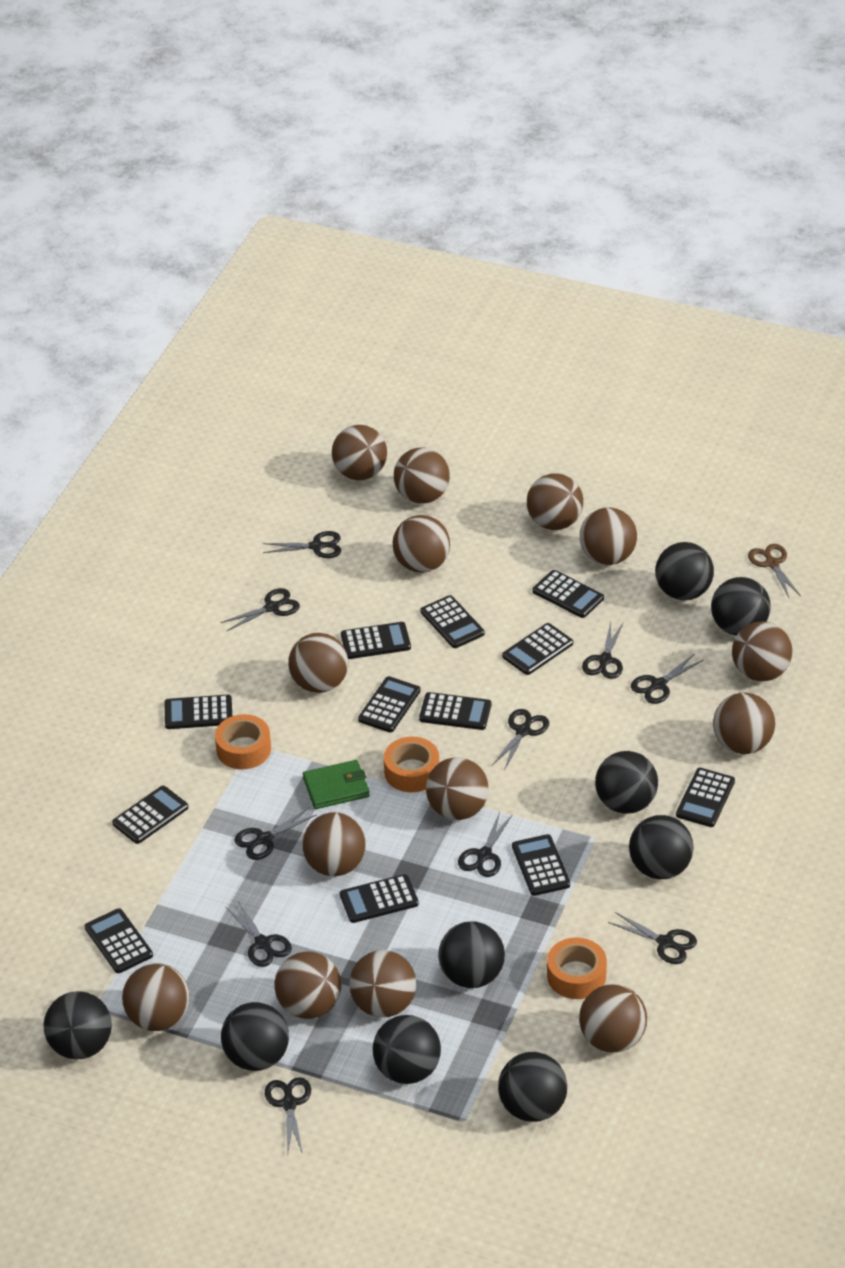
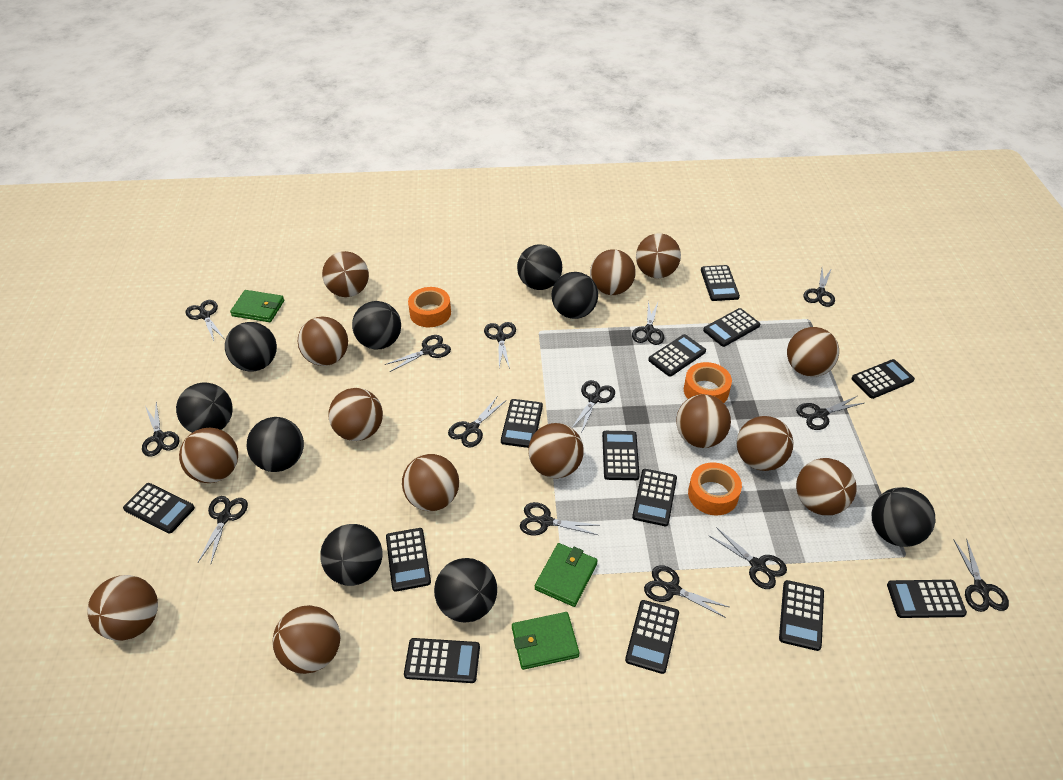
black calculator: [85,908,153,973] [112,786,188,844] [165,695,232,729] [340,874,419,923] [341,622,411,659] [358,676,421,732] [419,692,491,730] [421,595,485,648] [502,623,573,675] [512,834,570,896] [532,570,604,618] [676,768,735,827] = 12 -> [123,483,195,534] [386,528,431,592] [404,638,480,683] [501,399,543,448] [602,431,640,480] [625,600,679,674] [632,469,677,526] [648,334,706,377] [701,265,740,301] [703,308,760,347] [779,580,824,651] [851,359,915,399] [887,580,967,618] = 13
black scissors: [220,588,300,631] [226,901,292,967] [234,807,317,860] [263,531,341,558] [265,1077,311,1154] [458,812,513,877] [492,709,549,770] [582,622,623,679] [608,912,697,964] [631,654,703,704] = 10 -> [142,402,180,457] [186,300,224,341] [198,496,248,563] [385,335,451,372] [448,396,505,448] [484,322,516,369] [520,502,598,536] [572,380,615,434] [632,300,664,345] [644,565,729,618] [708,527,787,589] [796,396,864,430] [803,268,835,307] [953,538,1009,612] = 14
brown scissors: [748,544,801,597] = 1 -> none = 0
green wallet: [303,760,370,809] = 1 -> [230,290,284,322] [512,612,580,670] [535,543,598,607] = 3

